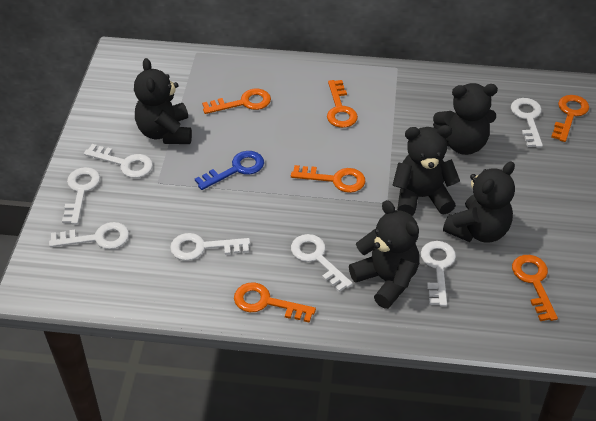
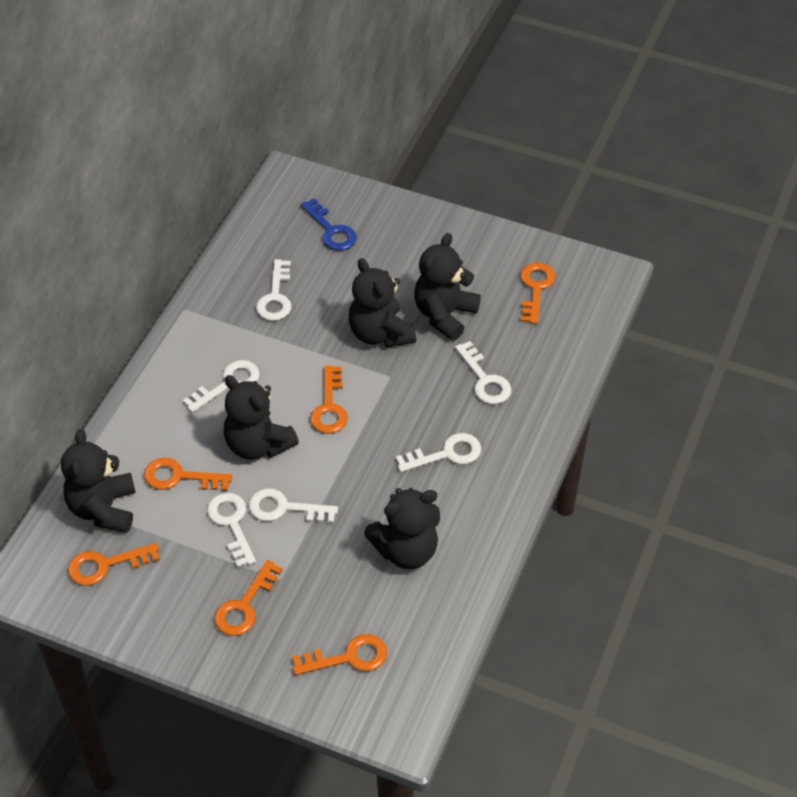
white key: [49,222,129,249] [62,167,100,225] [84,144,153,178] [170,233,250,261] [291,234,353,292] [421,241,456,306] [511,98,543,148] = 7 -> [183,360,260,413] [207,493,256,567] [249,488,338,523] [256,259,292,321] [396,433,481,472] [455,341,512,404] = 6

